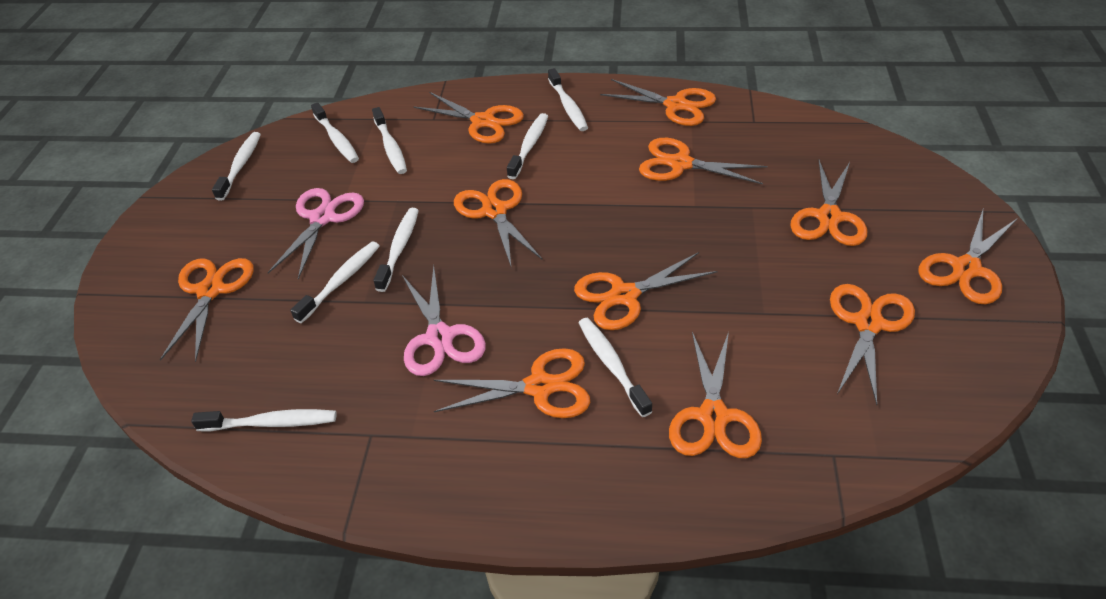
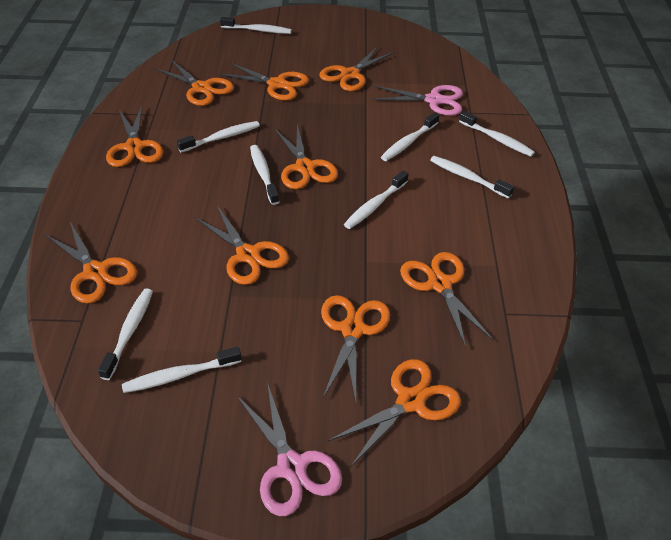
orange scissors: [160,258,254,362] [413,92,524,144] [434,348,590,418] [454,179,542,266] [574,252,717,330] [600,79,716,126] [639,138,768,185] [669,332,762,458] [790,160,867,246] [830,284,915,405] [918,210,1017,304] = 11 -> [45,222,137,304] [106,106,163,167] [154,59,234,106] [194,206,289,285] [219,62,309,101] [275,125,338,189] [319,46,394,91] [321,295,390,402] [328,359,461,467] [400,252,494,348] = 10

